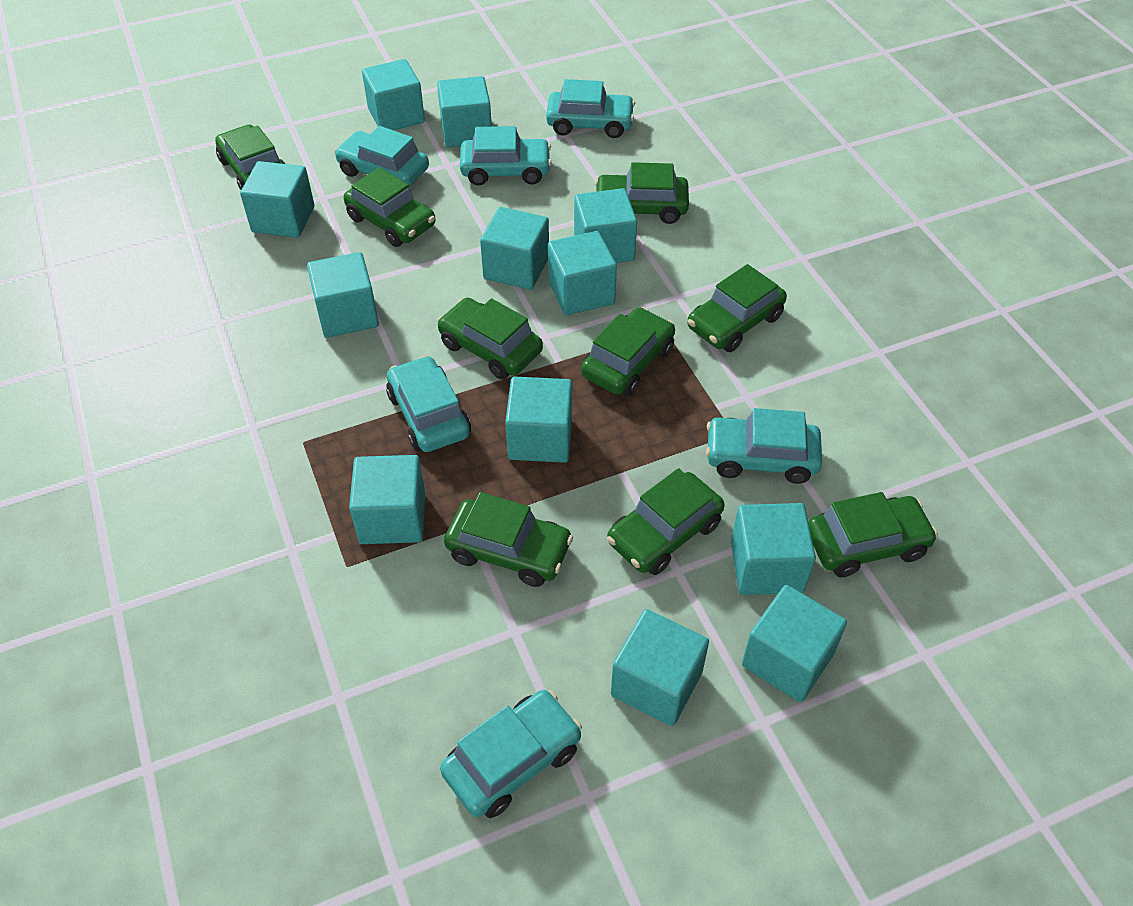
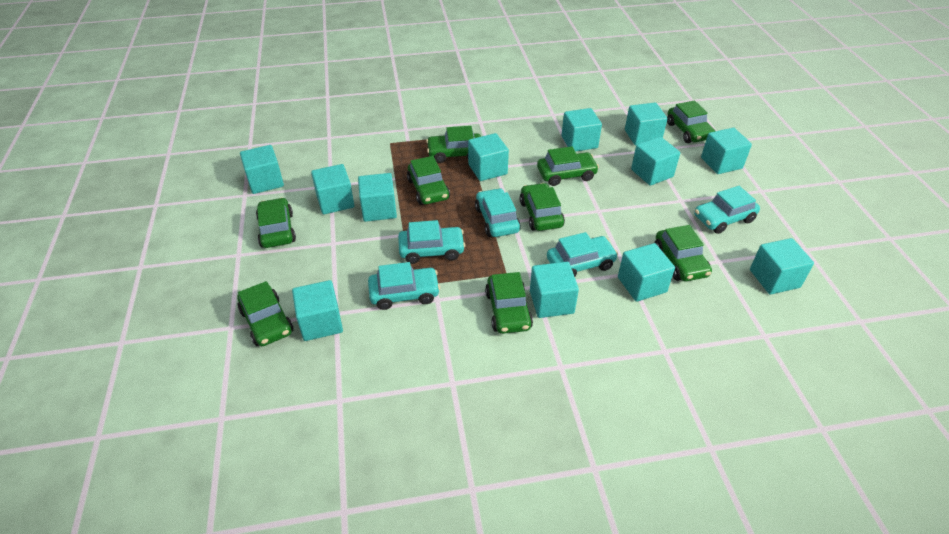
turquoise car: [334,126,429,187] [386,356,471,452] [440,690,582,818] [460,126,552,186] [546,79,635,138] [706,408,822,484] = 6 -> [368,262,440,310] [398,220,465,264] [475,188,521,237] [547,232,618,277] [694,186,760,234] = 5

